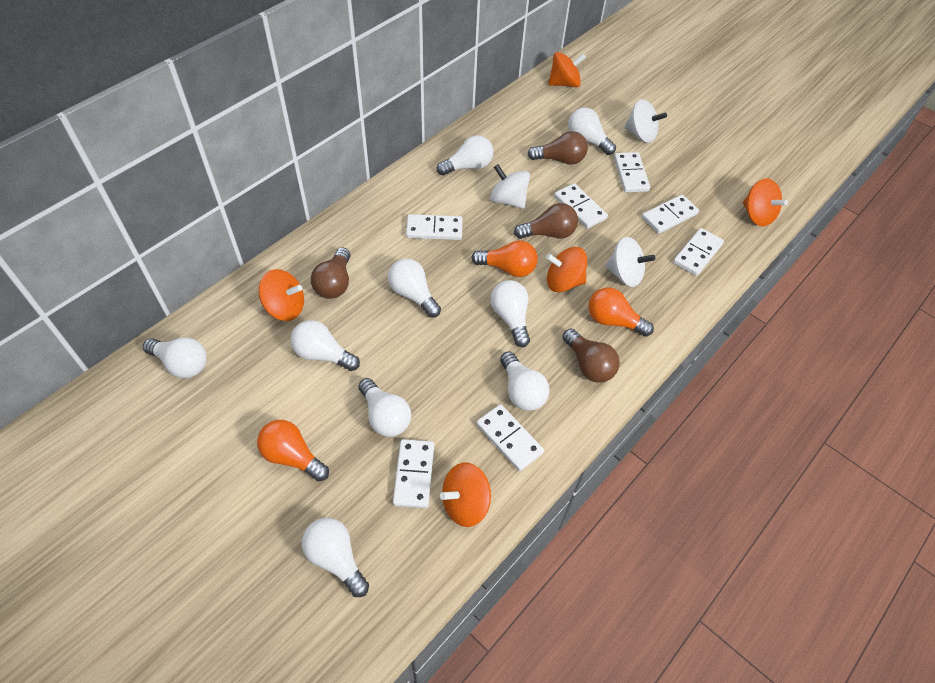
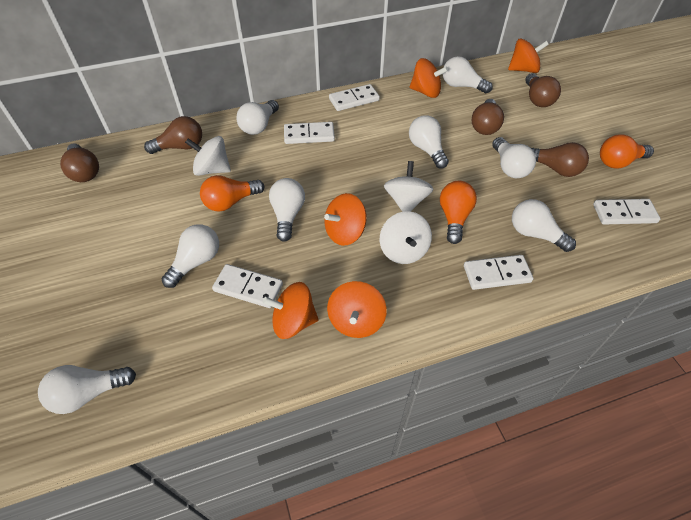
brown light bulb: [311,248,351,299] [514,203,578,239] [527,131,588,165] [562,329,620,382] = 4 -> [60,143,99,182] [144,116,202,154] [471,99,504,135] [525,73,561,107] [531,142,589,177] = 5
white domino: [393,439,434,508] [406,214,463,240] [476,404,544,471] [554,183,608,229] [614,152,650,192] [642,195,699,234] [673,228,724,276] = 7 -> [212,264,283,308] [284,122,335,144] [329,84,380,111] [464,255,533,290] [593,199,660,224] = 5
white light bulb: [143,337,207,378] [291,320,360,371] [302,518,369,597] [358,378,411,437] [388,259,441,318] [437,135,493,176] [491,280,530,347] [500,351,550,411] [568,107,616,155] = 9 -> [38,365,136,414] [162,224,219,288] [237,100,279,135] [269,178,305,242] [409,115,449,169] [443,56,493,93] [492,137,536,178] [512,199,576,252] = 8

